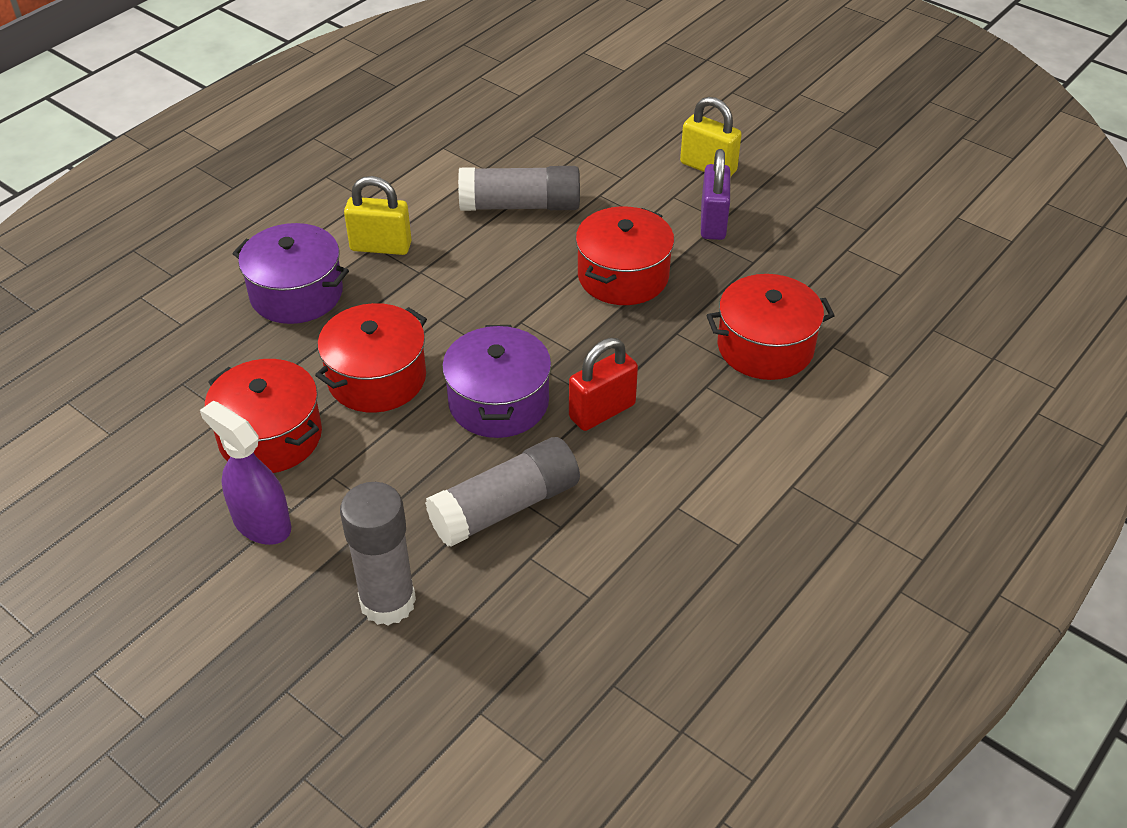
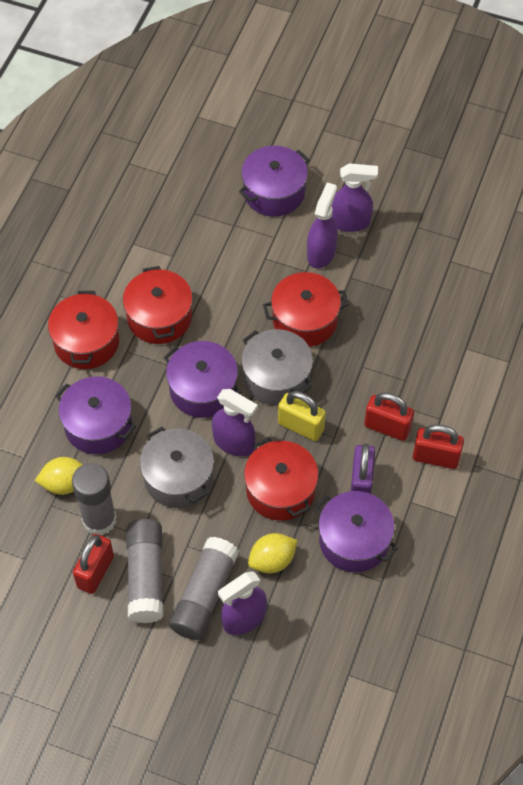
grey pot: none = 0 -> [140,427,214,508] [241,329,313,406] = 2
purple pot: [233,223,349,324] [442,325,551,438] = 2 -> [55,376,136,454] [164,341,241,418] [239,146,310,217] [315,491,398,572] = 4
purple spray bottle: [200,401,291,545] = 1 -> [212,389,258,456] [218,572,267,635] [307,182,338,268] [332,163,378,232] = 4
red padlock: [569,338,638,431] = 1 -> [73,534,114,594] [364,393,414,441] [413,424,464,469] = 3
yellow lemon: none = 0 -> [35,457,83,495] [248,533,298,573] = 2
yellow padlock: [344,176,412,255] [680,97,742,177] = 2 -> [278,391,326,441] = 1

